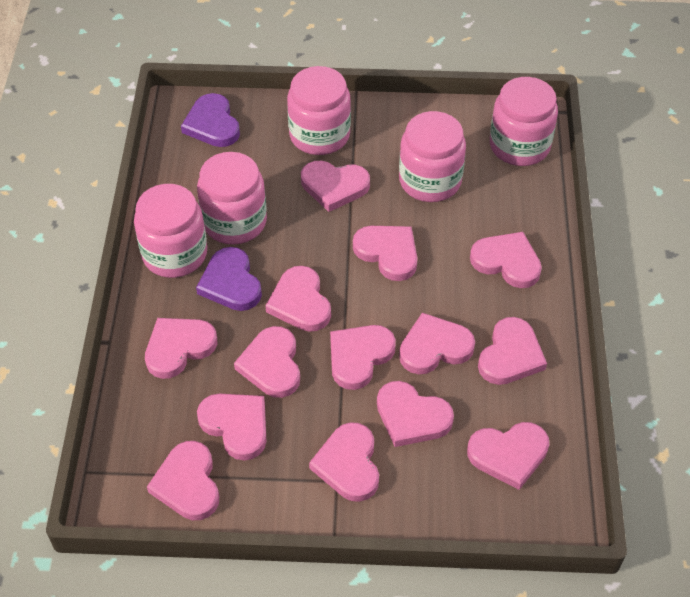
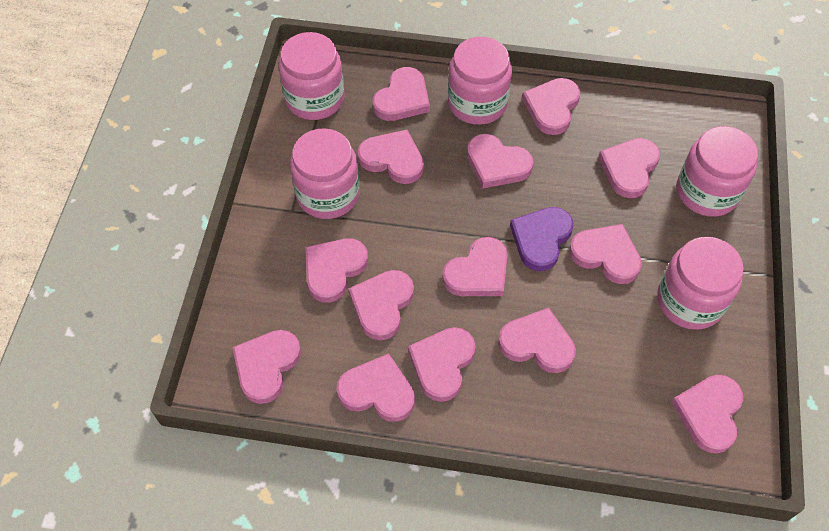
purple heart: [181,93,240,147] [196,247,262,311] = 2 -> [510,207,574,271] = 1

